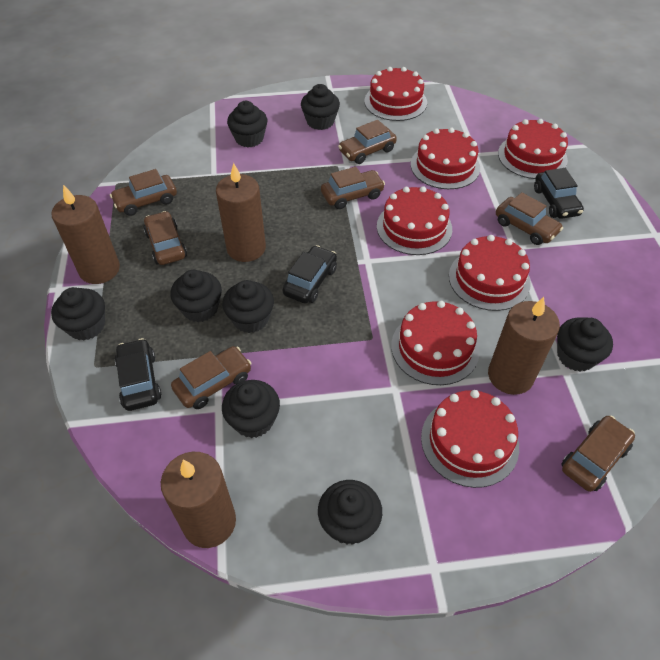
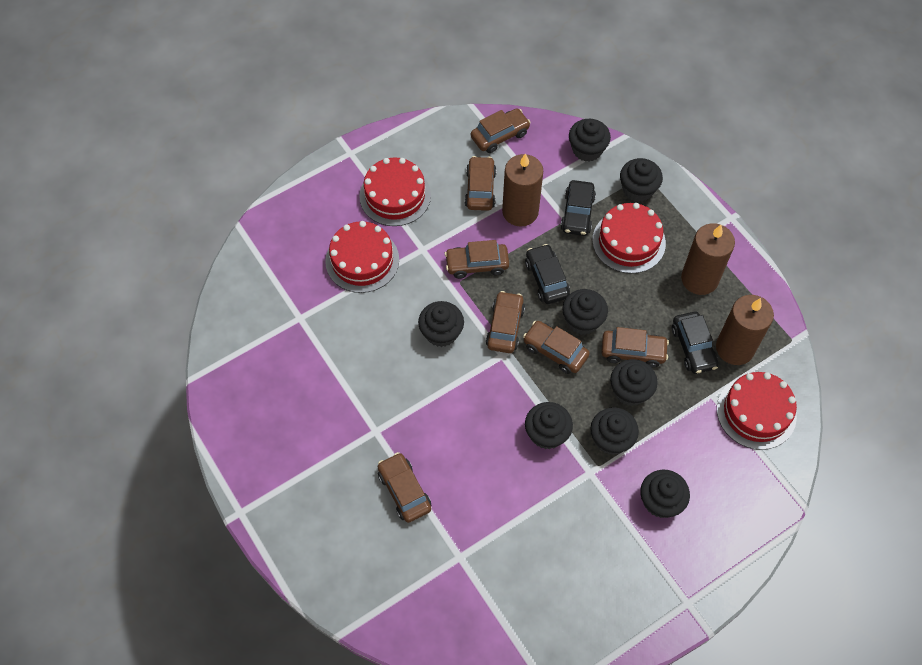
brown candle: [52,185,120,284] [161,452,236,548] [216,163,266,262] [488,297,560,395] = 4 -> [502,153,543,227] [681,223,735,295] [716,295,774,365] = 3
red cake: [364,67,427,121] [377,186,452,255] [391,301,480,385] [411,128,480,189] [421,390,519,488] [449,235,531,311] [498,119,568,179] = 7 -> [325,221,399,293] [359,158,431,226] [592,203,666,274] [717,372,797,450] = 4

